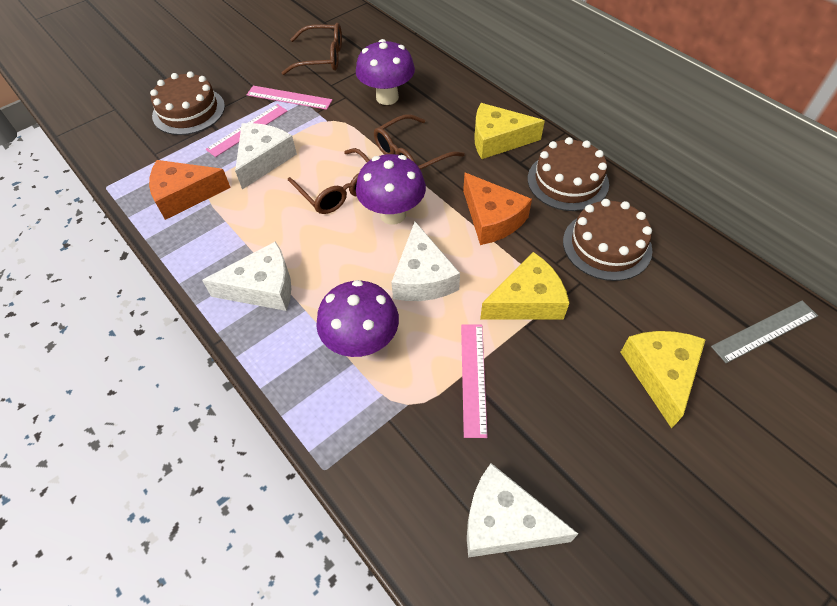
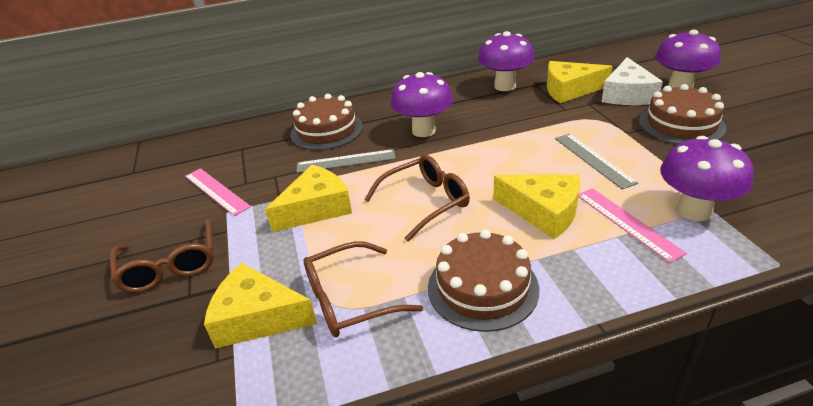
grey ruler: [711,300,818,363] = 1 -> [296,149,396,173] [555,134,638,189] = 2
orange cheese: [149,160,231,220] [463,172,532,245] = 2 -> none = 0
pink ruler: [206,104,288,157] [247,86,332,110] [461,324,488,438] = 3 -> [185,168,251,216] [578,188,687,263] = 2
purple mushroom: [316,280,399,357] [356,39,415,105] [356,154,426,225] = 3 -> [391,72,453,137] [478,31,534,91] [655,30,721,88] [660,136,754,221] = 4
white cheese: [202,241,291,311] [235,123,297,190] [391,222,460,301] [467,463,578,558] = 4 -> [602,57,663,105] = 1
yellow cheese: [474,103,545,159] [480,252,569,319] [620,331,706,428] = 3 -> [204,263,317,348] [265,165,352,232] [494,174,580,239] [547,61,613,103] = 4

